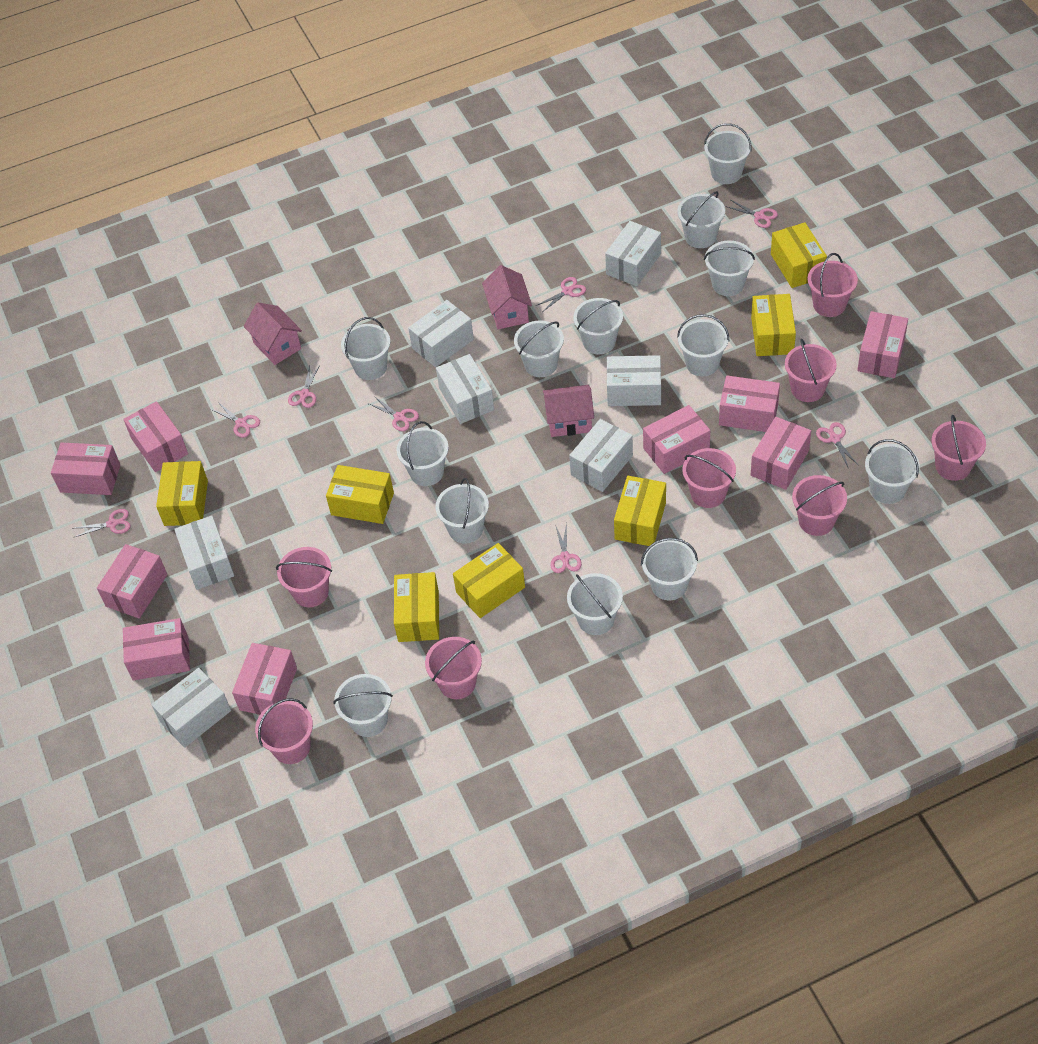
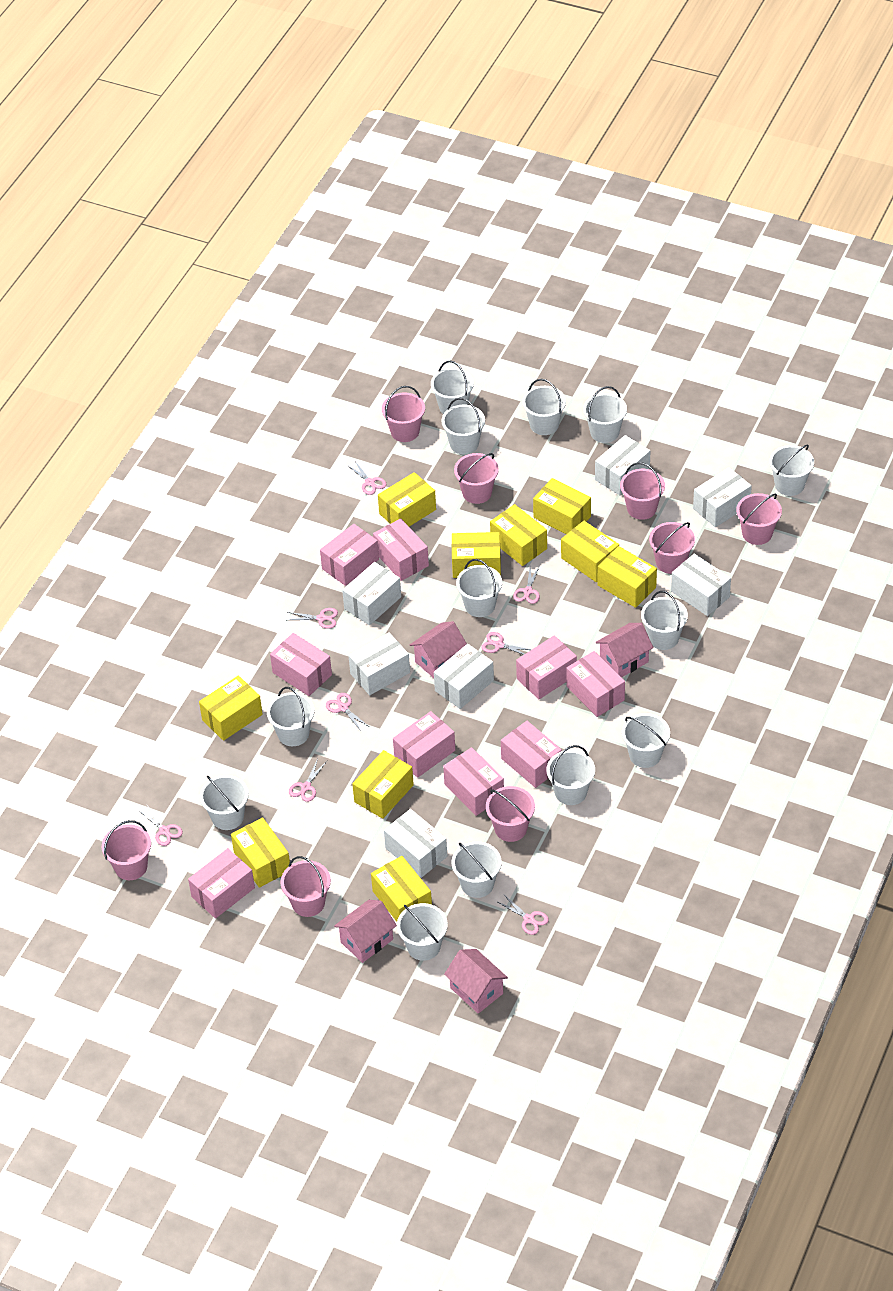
pink house: [244,303,302,365] [482,265,532,329] [543,385,594,437] = 3 -> [334,900,397,963] [410,621,467,678] [444,949,508,1014] [596,623,654,678] = 4
yellow box: [156,461,208,526] [326,465,394,524] [394,572,439,642] [453,543,525,618] [614,476,666,546] [751,294,796,356] [771,222,827,288] = 7 -> [199,675,263,741] [231,817,290,888] [352,750,414,819] [371,856,432,922] [378,472,436,526] [452,532,501,578] [490,504,547,566] [533,478,591,534] [561,521,619,582] [598,546,657,608] = 10

